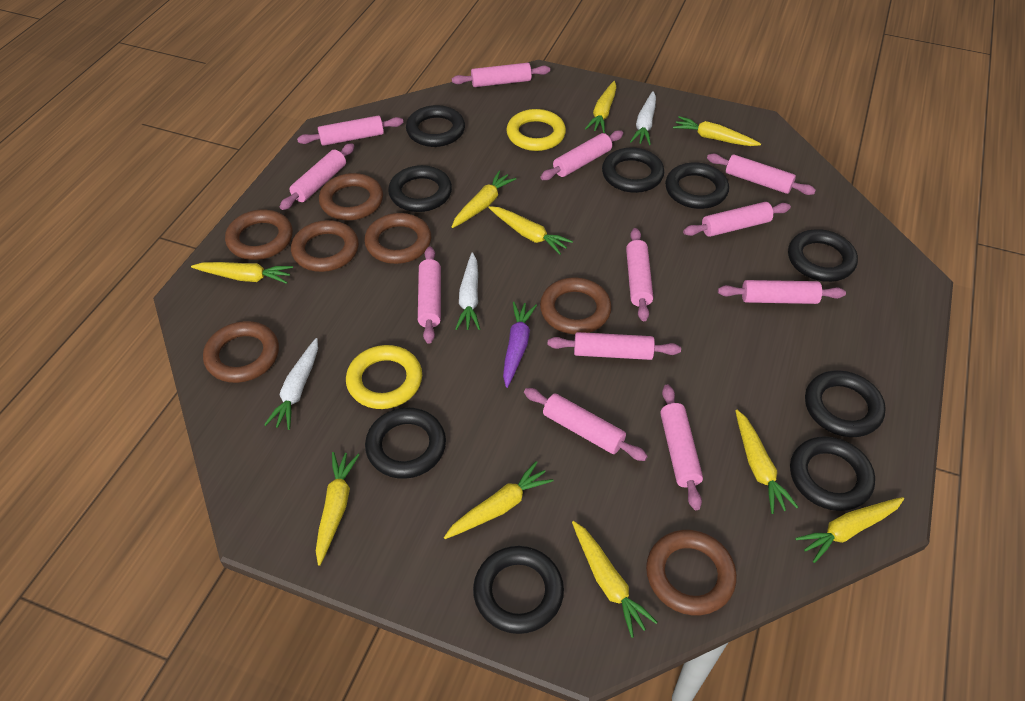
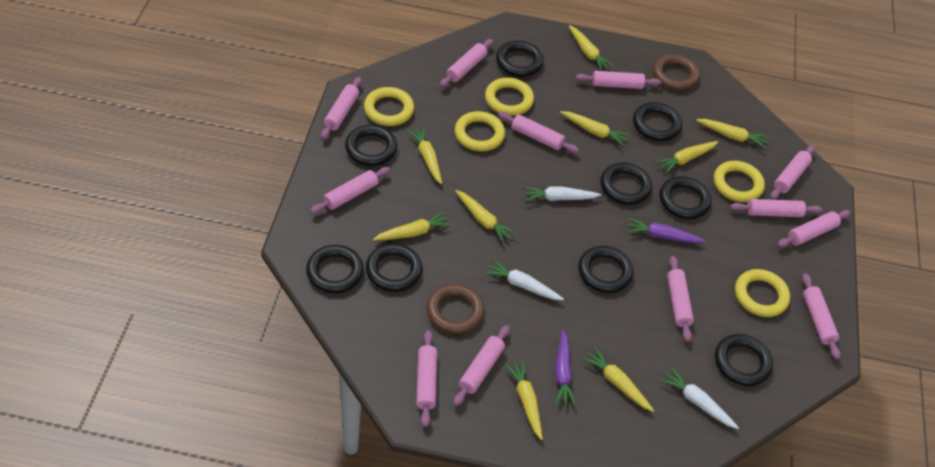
brown ring: [203,321,279,383] [225,210,293,260] [291,220,359,272] [319,173,383,220] [364,213,431,264] [540,278,612,334] [646,530,737,615] = 7 -> [427,284,484,334] [653,54,700,91] = 2
purple carrot: [503,302,537,388] = 1 -> [555,329,576,406] [626,218,706,243] = 2
yellow carrot: [191,262,293,284] [316,452,360,566] [444,461,554,539] [452,171,516,228] [488,206,573,255] [572,521,658,638] [585,81,617,133] [673,116,761,146] [735,410,798,514] [795,497,904,563] = 10 -> [373,211,452,241] [407,126,442,184] [455,190,516,244] [505,360,543,440] [560,111,630,146] [569,25,614,71] [582,347,654,412] [656,141,718,174] [696,119,769,148] = 9
yellow ring: [346,345,422,409] [506,109,566,151] = 2 -> [364,87,414,126] [455,111,505,151] [485,78,534,116] [714,161,765,202] [735,269,790,317] = 5

